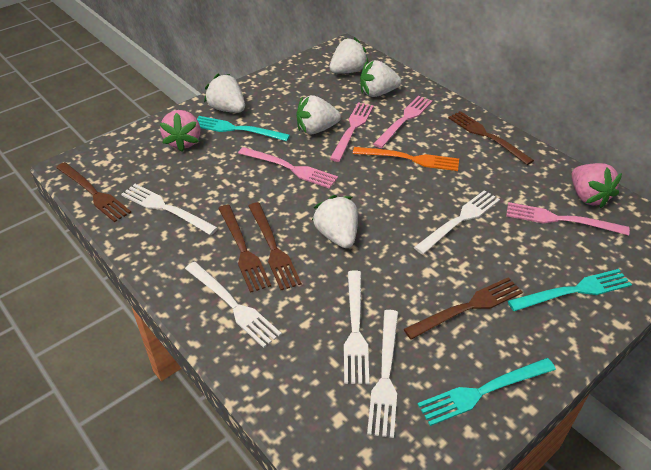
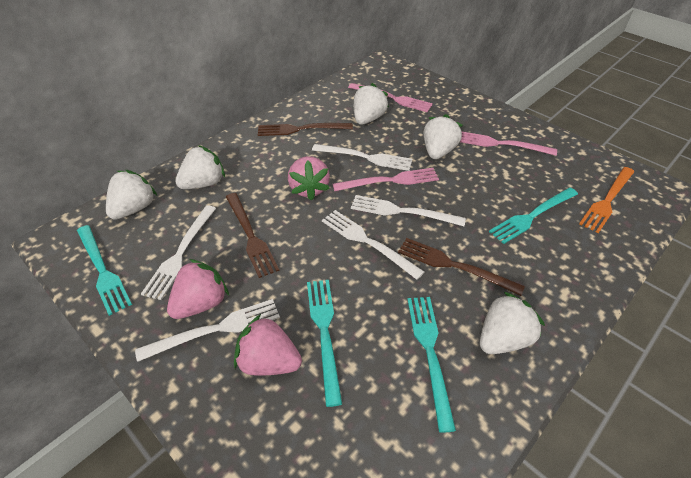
brown fork: [56,162,131,222] [218,205,271,293] [248,202,302,290] [404,277,523,340] [448,111,534,165] = 5 -> [226,193,279,278] [258,123,353,136] [398,238,525,296] = 3
pink fork: [238,147,338,189] [330,102,374,162] [373,96,433,148] [506,202,630,236] = 4 -> [333,168,439,192] [348,83,433,112] [460,131,557,156] = 3
pink strawberry: [160,110,201,152] [572,163,622,208] = 2 -> [167,259,229,319] [234,314,302,376] [288,156,330,201] = 3
turquoise fork: [197,116,290,141] [418,358,556,426] [508,269,632,311] = 3 -> [77,225,132,316] [307,280,342,407] [407,297,456,433] [489,188,578,244] = 4

